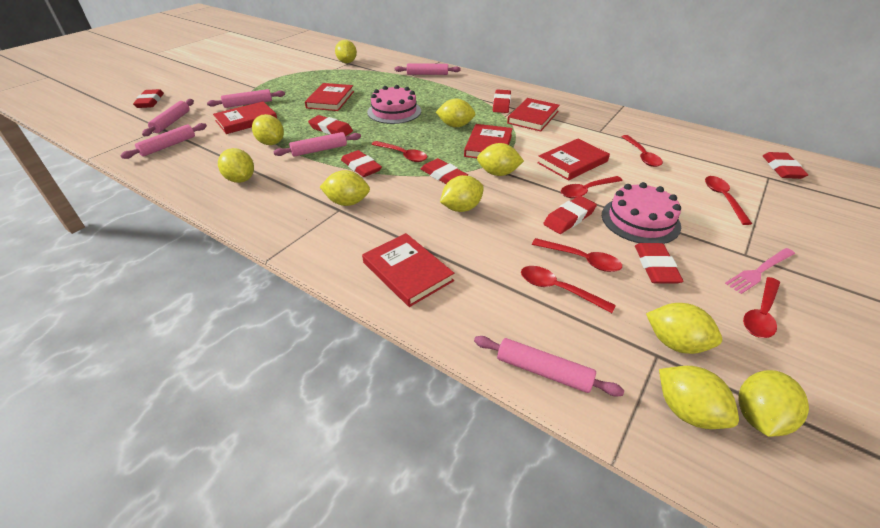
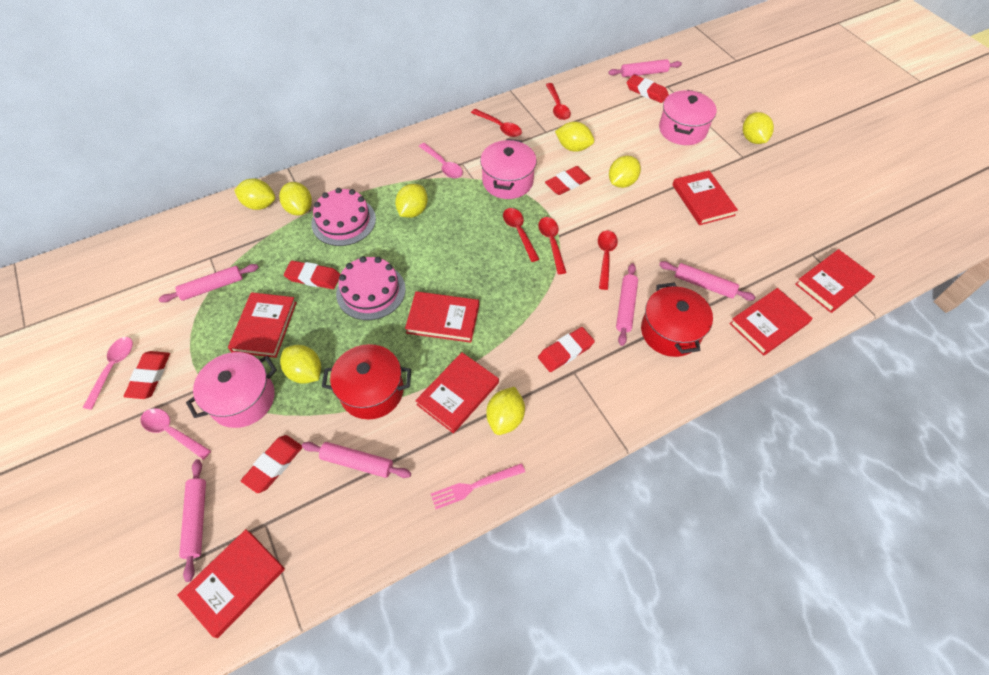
pink pot: none = 0 -> [186,352,277,428] [480,139,537,199] [659,90,717,145] = 3
pink spoon: none = 0 -> [83,337,133,410] [140,408,211,460] [419,143,463,178] = 3
red book: [213,101,277,134] [305,83,354,111] [362,233,454,307] [464,124,513,158] [507,98,560,132] [537,139,610,181] = 6 -> [177,529,285,638] [228,292,297,358] [405,291,479,343] [415,352,499,433] [672,170,738,225] [729,288,813,356] [795,249,875,313] = 7
red eraser: [133,89,164,108] [308,115,353,136] [341,150,382,177] [421,158,468,184] [493,90,511,113] [543,196,597,234] [635,243,684,284] [763,152,808,179] = 8 -> [123,351,170,399] [241,435,303,493] [284,261,341,289] [538,327,595,372] [545,166,591,195] [627,75,669,103] = 6
red pot: none = 0 -> [322,344,411,420] [641,283,713,357] = 2
red spoon: [371,141,427,162] [521,266,616,313] [532,238,622,272] [561,176,623,198] [621,135,663,167] [705,176,752,225] [743,277,780,338] = 7 -> [471,109,522,137] [503,208,539,262] [538,217,567,274] [546,83,571,120] [598,230,618,290] = 5
yellow lemon: [218,148,254,183] [252,114,284,145] [320,170,370,206] [335,40,357,63] [436,99,475,127] [440,175,484,212] [477,143,524,176] [646,303,722,354] [659,366,739,429] [738,370,809,437] = 10 -> [234,179,275,210] [279,182,312,216] [280,345,321,383] [395,184,428,218] [486,387,525,435] [555,122,594,152] [609,156,641,188] [743,112,774,144] = 8

